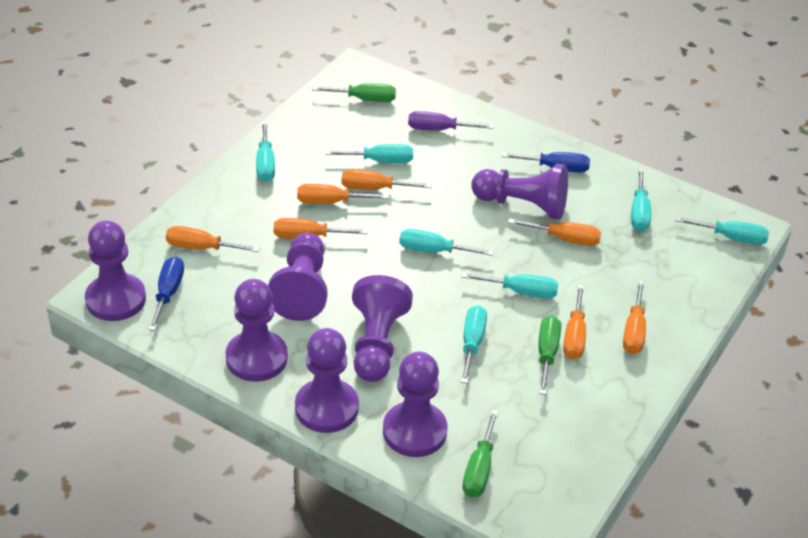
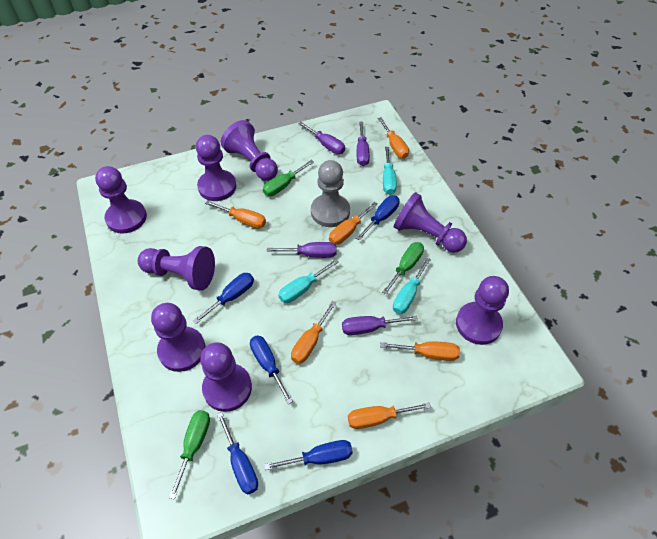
blue screwdriver: [148,256,184,331] [501,152,590,173] = 2 -> [193,273,254,324] [217,412,258,495] [250,335,293,404] [264,440,353,470] [356,196,399,241] = 5
grey pawn: none = 0 -> [311,160,350,227] = 1
orange screwdriver: [166,226,260,252] [274,218,368,239] [297,184,389,204] [341,169,432,190] [508,218,601,246] [563,284,586,360] [623,280,646,354] = 7 -> [205,201,266,228] [291,301,337,364] [329,202,378,245] [348,402,431,429] [378,117,409,159] [380,341,460,361] = 6
purple pawn: [85,220,146,321] [225,279,288,382] [268,233,328,321] [295,328,359,433] [352,275,413,382] [383,352,448,457] [471,164,568,220] = 7 -> [95,166,147,234] [138,246,215,291] [151,303,206,372] [196,135,236,201] [200,342,252,412] [221,120,278,181] [394,192,467,252] [456,276,509,345] = 8
purple screwdriver: [408,111,494,131] = 1 -> [267,242,337,258] [298,122,345,154] [342,316,418,335] [357,122,370,166] = 4
turquoise screwdriver: [256,121,275,182] [325,144,413,163] [399,229,494,256] [461,272,559,299] [461,305,487,384] [631,168,651,231] [675,217,769,245] = 7 -> [278,259,339,303] [383,147,397,195] [393,257,431,314] = 3

